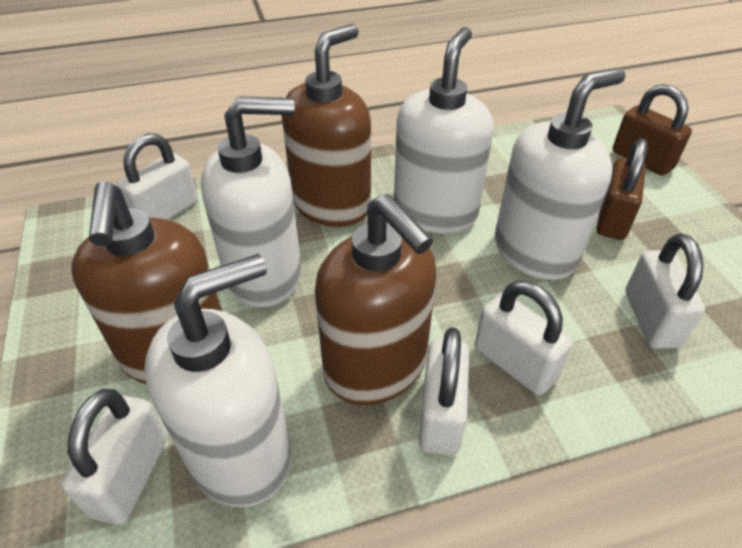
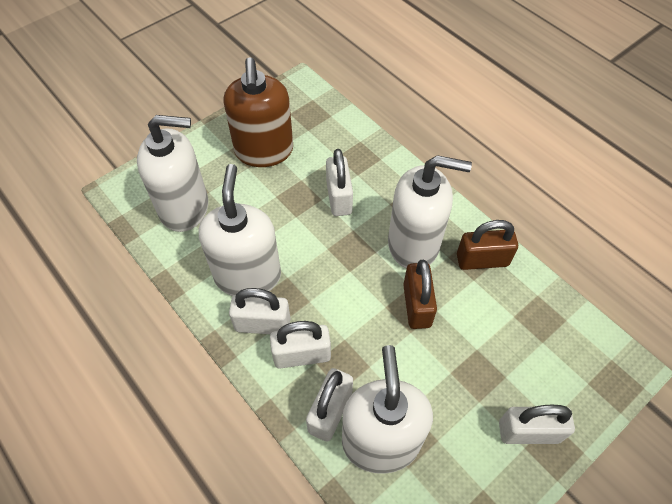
brown soap dispenser: [71,181,222,384] [282,24,371,227] [315,194,436,405] = 3 -> [223,57,293,167] = 1

